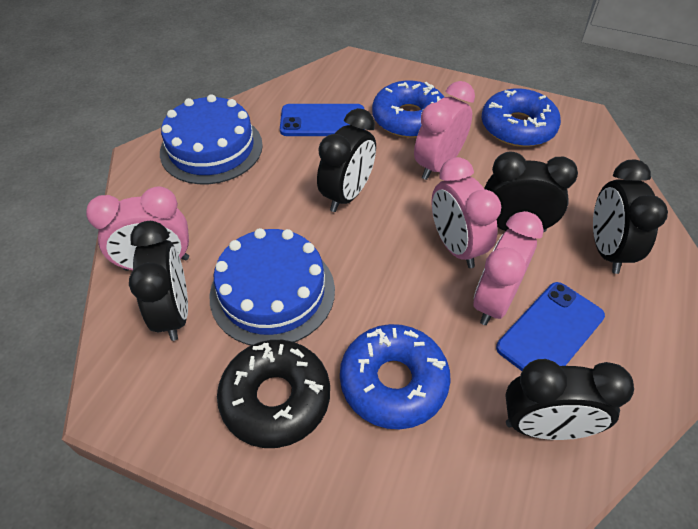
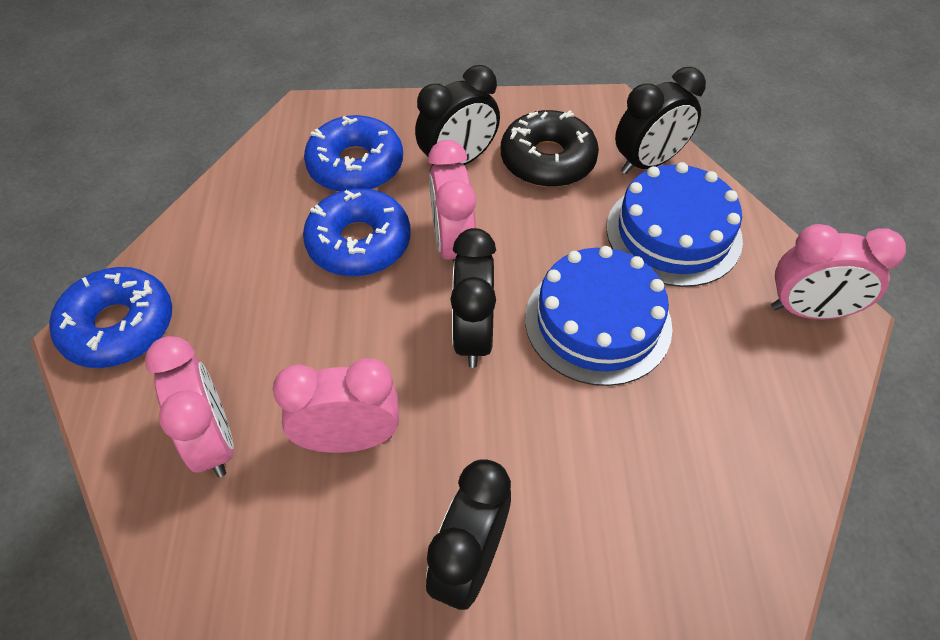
black clock: [129,221,188,341] [317,108,376,212] [484,151,578,232] [505,359,634,440] [593,160,668,274] = 5 -> [415,65,500,172] [426,459,511,610] [450,228,496,368] [615,67,706,174] = 4
blue phone: [280,104,365,136] [496,282,605,371] = 2 -> none = 0

